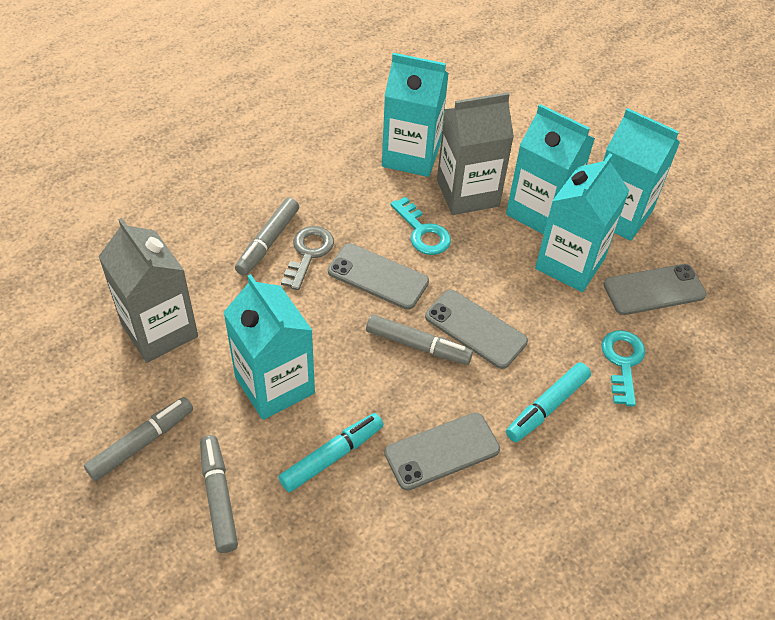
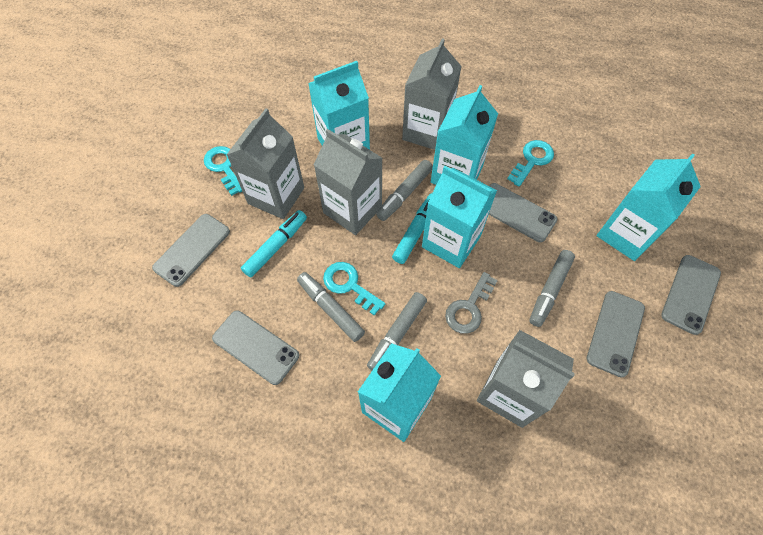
grey carton: [98,218,198,363] [437,92,514,215] = 2 -> [227,108,304,219] [314,129,382,235] [402,38,462,150] [477,330,575,428] = 4
grey phone: [328,243,429,310] [384,412,500,491] [425,290,528,369] [603,264,707,315] = 4 -> [152,214,230,287] [212,310,299,385] [489,183,558,242] [587,291,645,377] [661,255,721,335] = 5
turquoise key: [390,197,451,255] [601,330,645,407] = 2 -> [204,146,242,196] [323,262,385,315] [507,140,554,187] = 3

